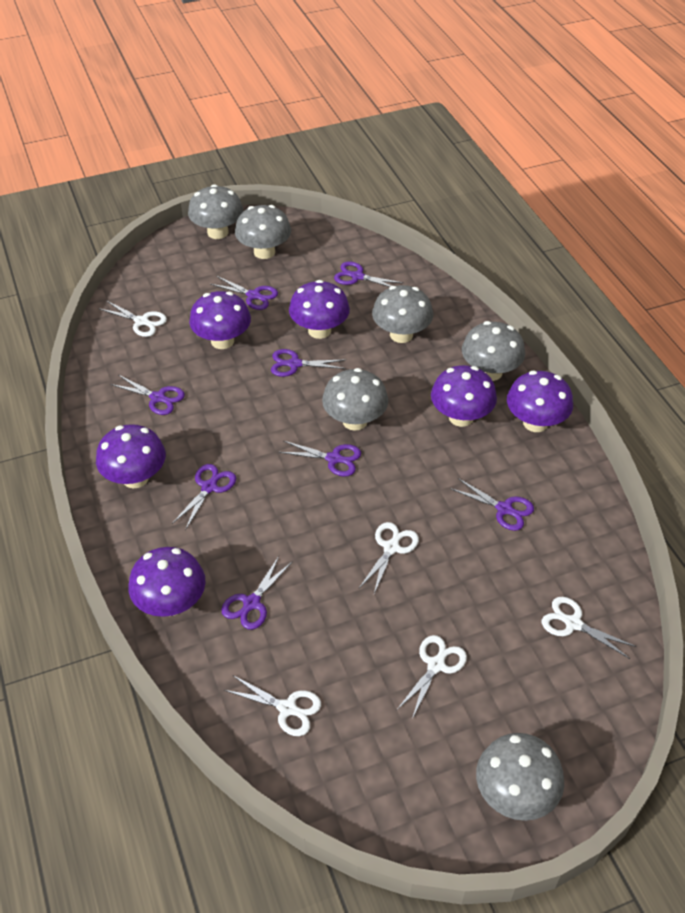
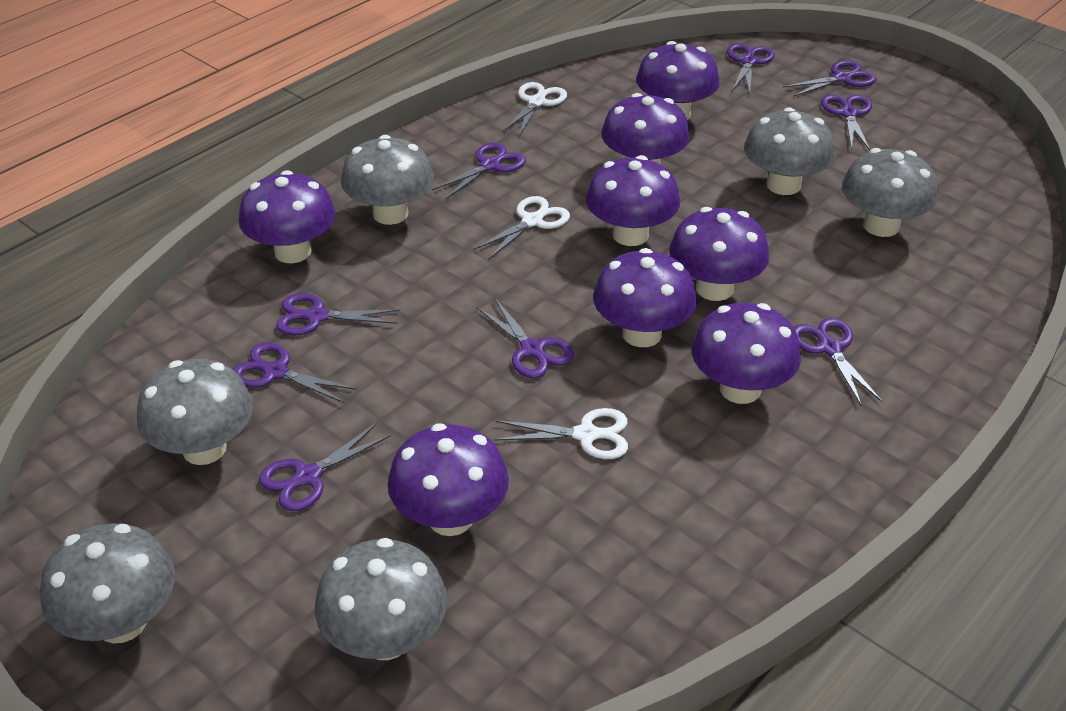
purple mushroom: [96,424,166,488] [128,547,205,617] [189,291,251,349] [289,280,350,339] [431,365,497,427] [507,371,573,432] = 6 -> [239,170,336,263] [388,423,509,536] [586,155,680,246] [593,248,697,347] [601,93,690,164] [636,41,720,120] [669,207,769,301] [691,303,801,404] = 8
purple scissors: [110,375,185,415] [172,464,236,530] [210,276,278,310] [221,556,293,630] [271,349,346,377] [279,441,361,477] [334,262,403,287] [450,478,534,531] = 8 -> [233,343,357,403] [259,423,391,511] [276,293,401,336] [432,143,526,199] [477,298,574,378] [727,43,775,93] [783,60,876,97] [794,318,883,405] [821,95,872,150] = 9
white scissors: [98,300,167,337] [224,675,321,736] [359,522,419,594] [396,635,467,719] [542,597,636,659] = 5 -> [473,196,570,260] [494,408,628,459] [502,82,567,136] = 3

